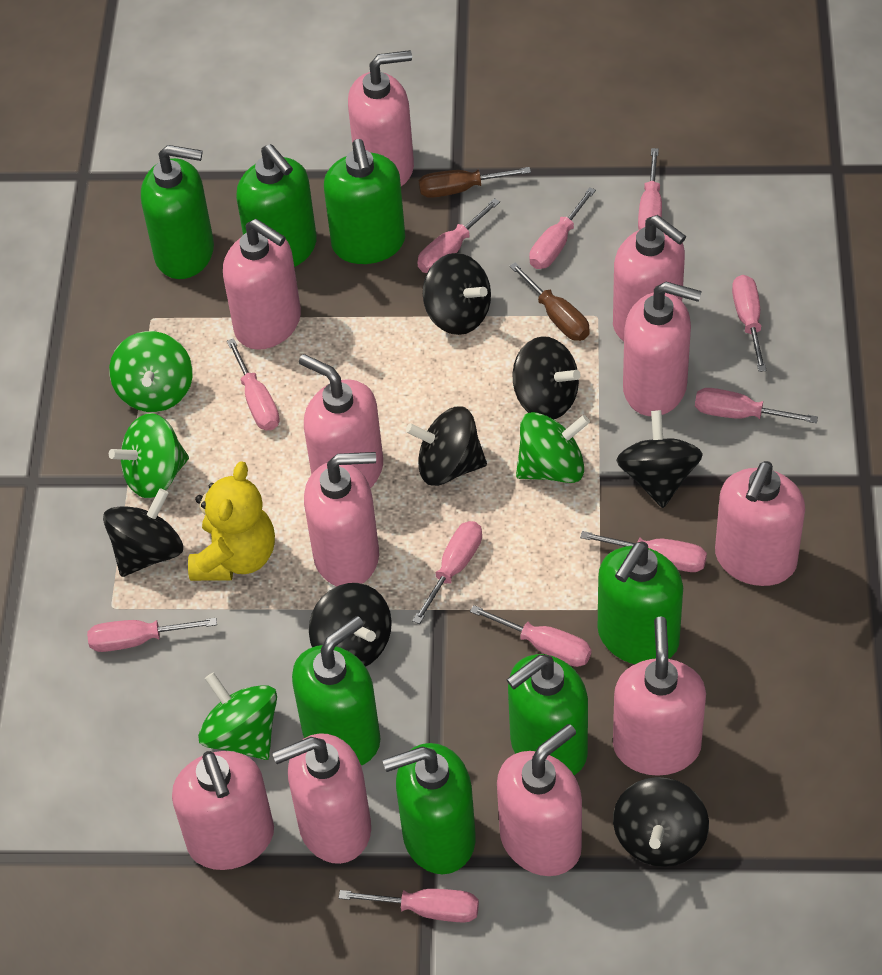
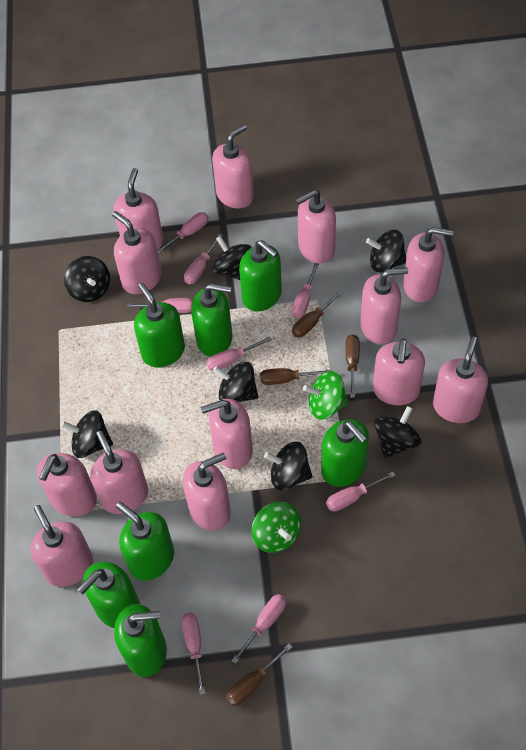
brown screwdriver: [419,167,531,198] [509,262,590,341] = 2 -> [226,644,292,706] [260,368,331,385] [292,291,343,338] [345,335,360,398] = 4
green spinning top: [109,331,193,412] [109,413,189,498] [198,672,277,760] [516,412,590,483] = 4 -> [251,502,301,553] [303,371,349,420] = 2
pink screwdriver: [87,618,217,652] [227,338,280,430] [339,889,479,923] [412,521,482,624] [417,198,500,273] [470,605,591,667] [529,187,596,269] [580,531,707,572] [638,148,662,230] [695,388,818,423] [732,275,767,372] = 11 -> [127,298,193,313] [157,212,208,254] [182,613,205,695] [184,234,223,284] [206,337,272,371] [232,594,286,664] [292,263,319,318] [326,472,396,511] = 8
pink soap dispenser: [172,751,274,870] [223,219,301,350] [272,733,371,864] [299,354,383,488] [304,452,379,586] [348,50,414,186] [497,724,582,876] [613,215,686,341] [613,616,706,776] [623,282,702,416] [715,461,805,586] = 11 -> [30,505,93,587] [37,453,97,517] [91,431,148,514] [112,211,162,294] [114,168,163,250] [183,453,231,531] [201,399,253,469] [212,124,254,209] [296,190,336,264] [360,268,408,344] [373,339,425,405] [403,227,454,302] [433,337,488,423] = 13
yellow teddy bear: [188,461,275,581] = 1 -> none = 0

